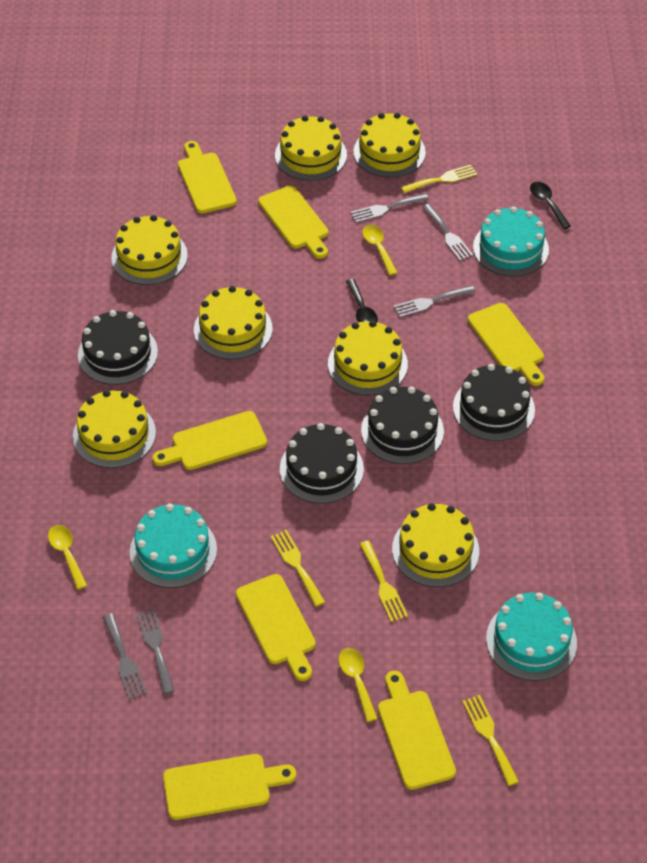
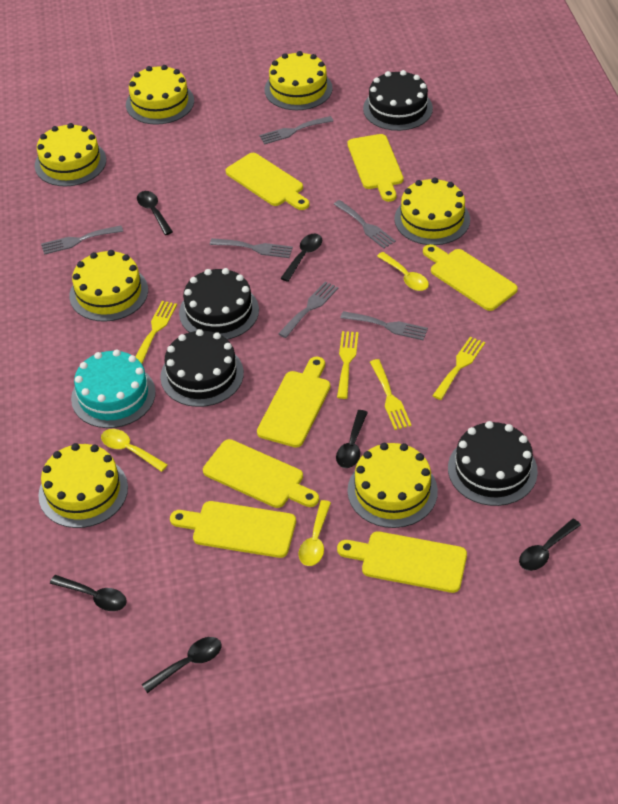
black spoon: [346,279,378,322] [530,182,571,229] = 2 -> [50,575,127,611] [137,191,173,235] [141,637,222,693] [281,234,322,282] [336,410,368,468] [519,519,581,571] = 6
grey fork: [103,613,147,699] [137,609,175,694] [350,194,429,223] [393,285,475,318] [422,204,473,261] = 5 -> [41,225,123,255] [210,238,293,258] [259,116,333,144] [278,281,339,338] [333,200,396,249] [340,311,428,340] = 6
turquoise cake: [130,504,217,588] [473,207,549,277] [486,592,577,681] = 3 -> [71,350,156,428] = 1

